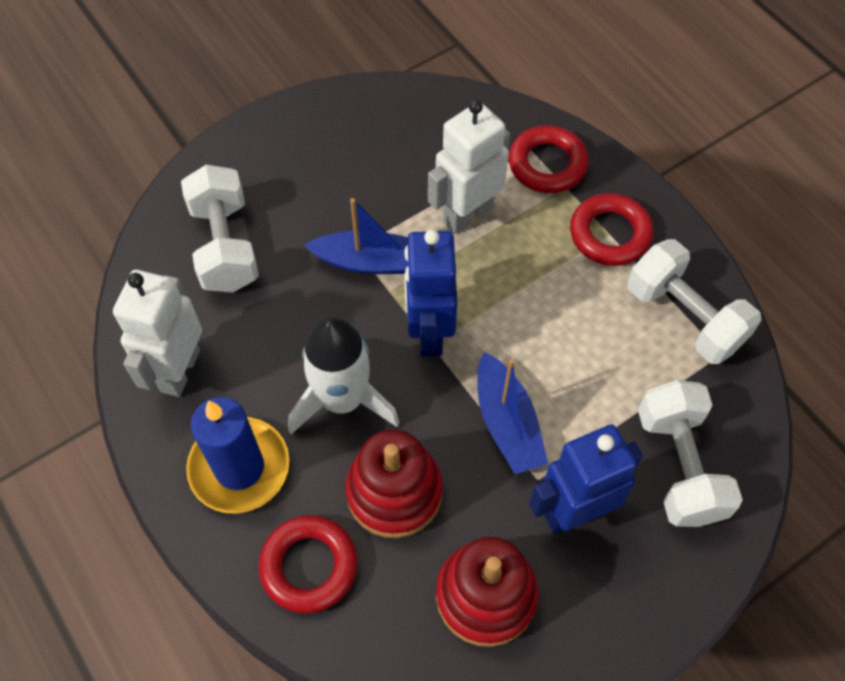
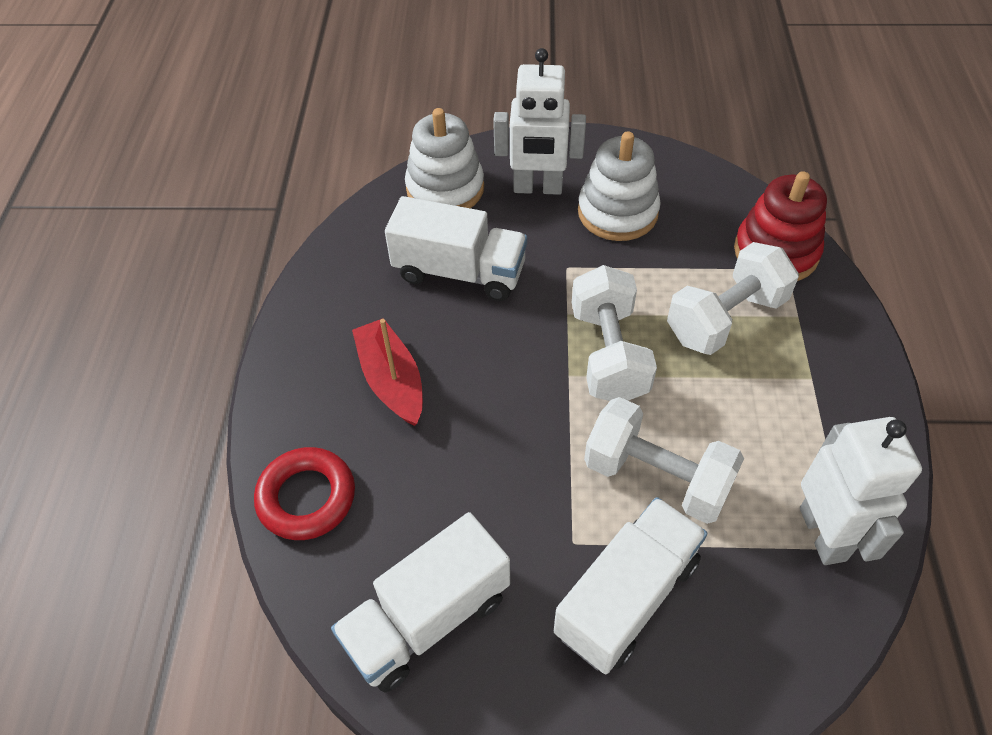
blue boat: [304,198,408,274] [477,352,548,474] = 2 -> none = 0
blue candle: [186,397,289,514] = 1 -> none = 0
blue robot: [404,230,458,357] [529,424,643,534] = 2 -> none = 0
red boat: none = 0 -> [352,318,423,426] = 1
red ring: [258,515,358,613] [508,125,589,193] [570,193,654,266] = 3 -> [254,447,355,540] = 1
red stacking toy: [345,429,443,538] [436,537,539,647] = 2 -> [734,171,827,281] = 1
white rocket: [288,317,399,434] = 1 -> none = 0
white stacking toy: none = 0 -> [405,108,484,208] [578,131,661,241] = 2
white truck: none = 0 -> [331,512,510,693] [385,196,527,301] [554,497,707,674] = 3

